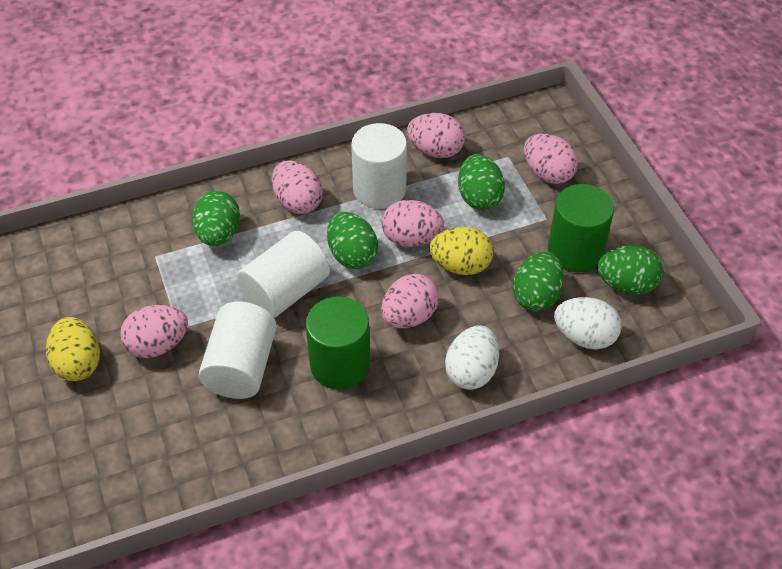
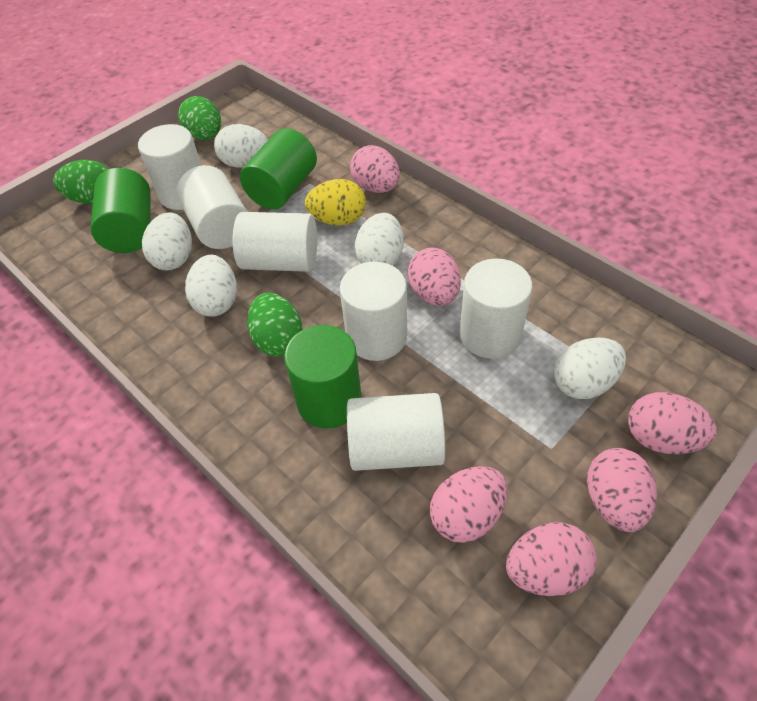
green cylinder: [306,296,370,390] [548,184,614,272] = 2 -> [90,168,151,253] [240,128,317,210] [284,325,362,429] = 3
green egg: [192,191,240,246] [327,212,378,269] [458,154,505,210] [513,251,564,311] [597,245,663,295] = 5 -> [53,160,108,204] [178,96,221,140] [247,293,303,357] = 3
white cylinder: [199,302,277,399] [237,231,330,318] [351,123,407,209] = 3 -> [138,124,202,210] [176,165,247,249] [232,212,317,272] [340,262,407,361] [347,393,445,471] [459,258,532,359] = 6
white egg: [445,325,499,390] [554,297,622,349] = 2 -> [142,213,192,270] [185,255,237,316] [214,124,268,168] [355,213,404,266] [554,337,626,399] = 5
yellow egg: [46,317,100,381] [429,227,493,275] = 2 -> [305,179,366,226] = 1

